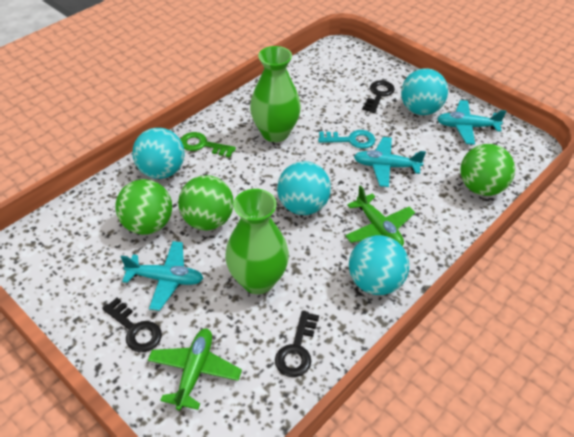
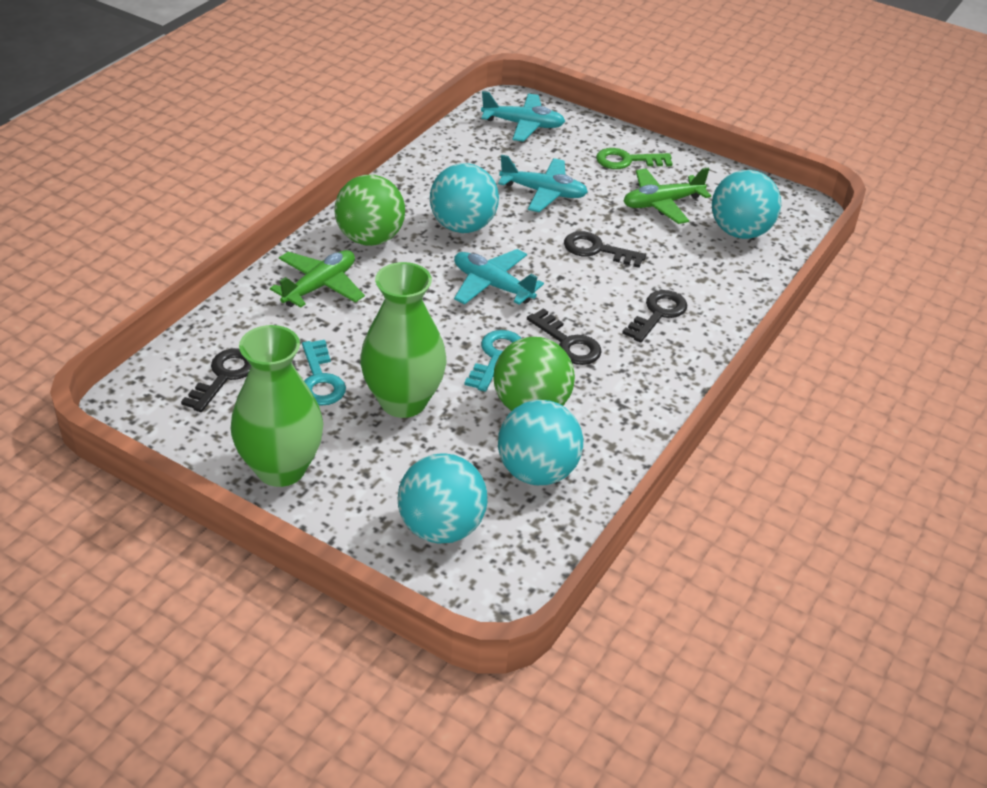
black key: [102,298,162,352] [275,311,319,377] [362,80,395,113] = 3 -> [181,348,251,412] [527,308,602,365] [564,231,646,268] [622,290,687,343] = 4
green ball: [115,179,172,235] [178,175,234,230] [461,144,515,196] = 3 -> [334,175,405,246] [493,337,575,411] = 2
turquoise key: [318,130,375,149] = 1 -> [302,340,346,406] [464,330,521,392] = 2

